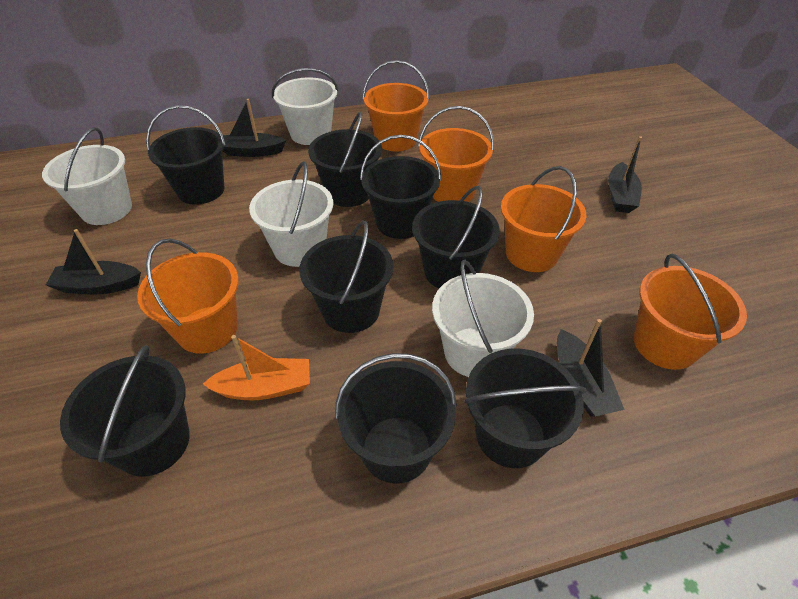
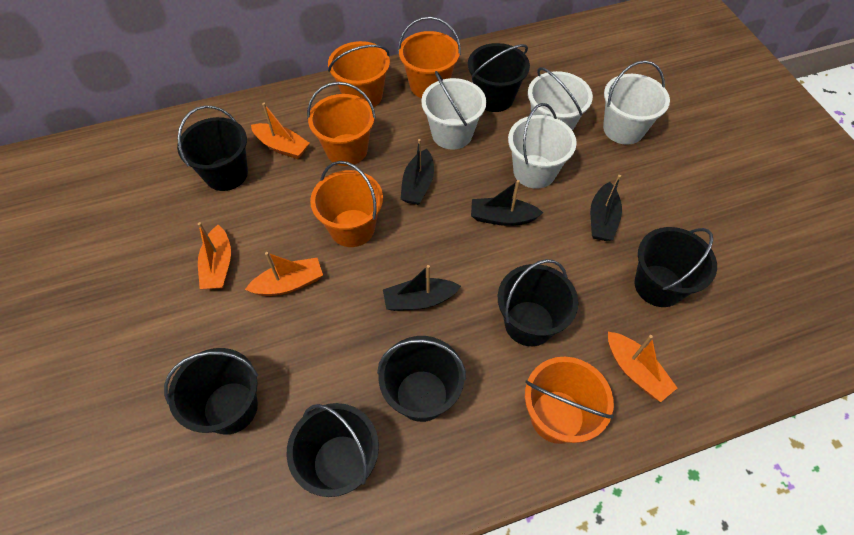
black bucket: [60,345,190,477] [146,105,226,205] [299,220,393,333] [308,111,382,207] [335,353,457,483] [360,135,441,239] [412,186,500,289] [464,349,587,468] = 8 -> [164,348,258,435] [177,105,248,191] [286,403,379,497] [377,336,466,422] [468,43,530,112] [498,259,578,346] [635,227,717,307] = 7
orange boat: [203,335,310,400] = 1 -> [198,222,231,289] [245,252,323,296] [251,103,310,159] [608,332,677,402] = 4

